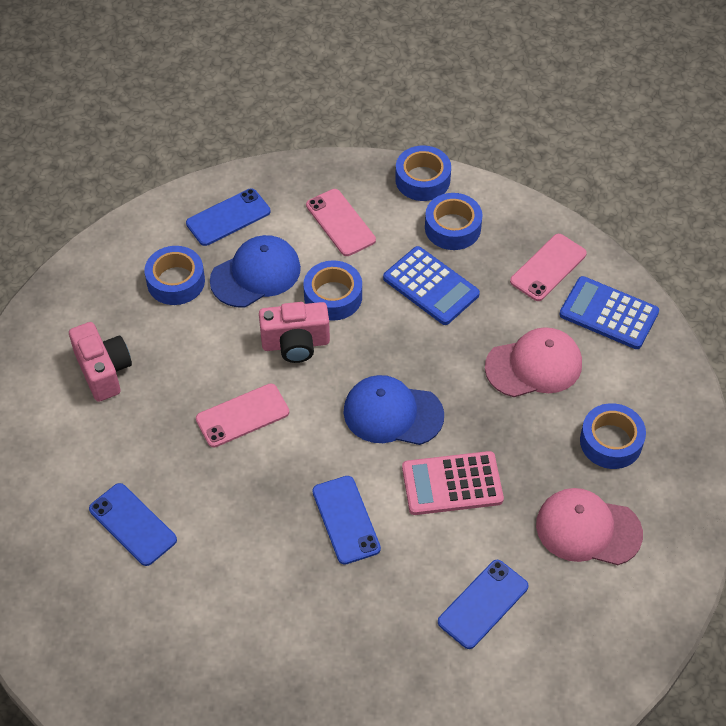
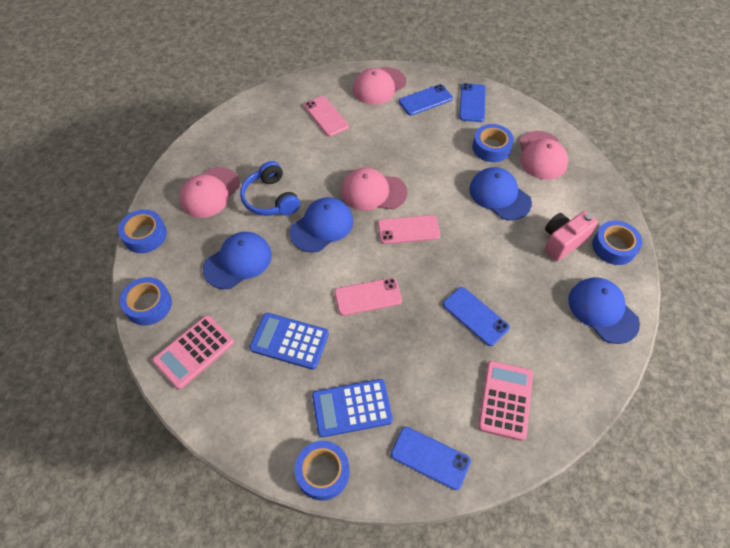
blue cap: [210,235,301,307] [343,375,444,445] = 2 -> [203,232,272,289] [290,197,353,253] [469,167,532,220] [568,277,640,344] = 4
blue headphones: none = 0 -> [240,161,300,216] = 1
pink calculator: [402,451,504,515] = 1 -> [152,315,234,390] [478,361,533,441] = 2
pink camera: [69,322,132,402] [259,302,330,363] = 2 -> [545,211,598,261] = 1
pink cap: [485,327,582,397] [536,488,643,565] = 2 -> [179,167,240,218] [342,168,407,211] [353,67,406,105] [520,131,568,180] = 4

